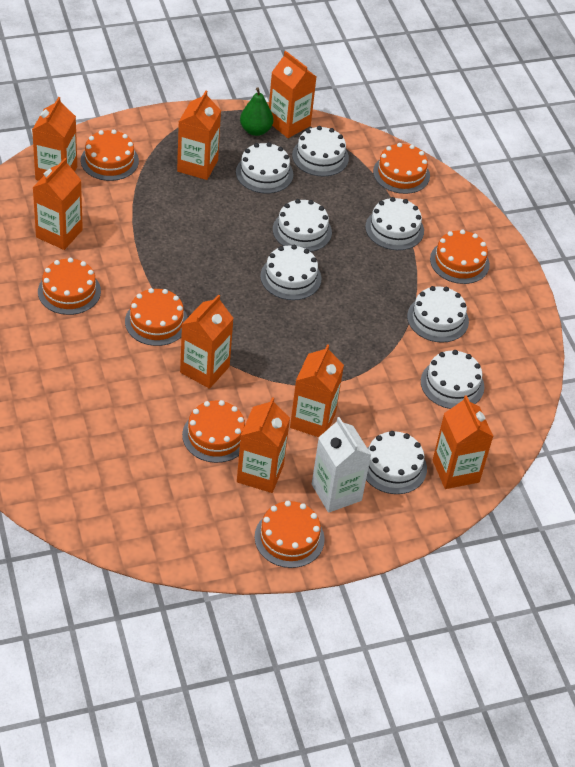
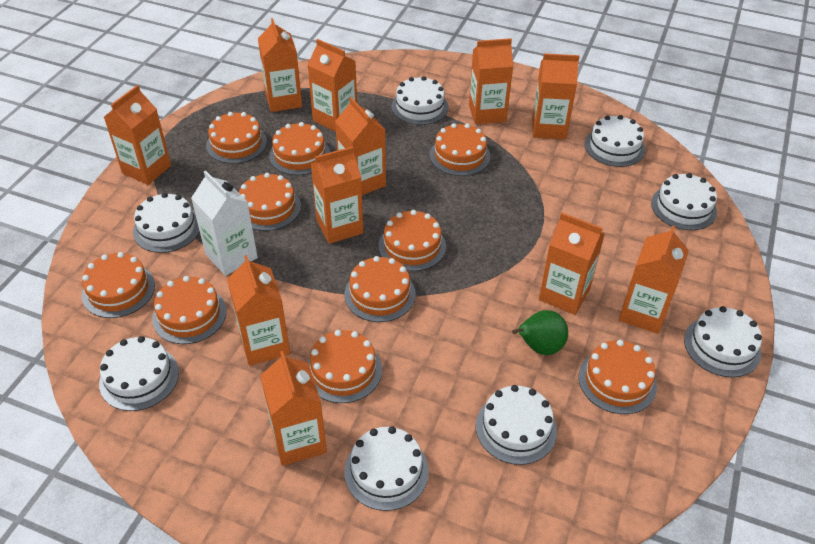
orange cake: [38,258,101,315] [81,130,139,181] [125,288,188,346] [182,400,245,463] [254,501,325,568] [373,143,430,194] [430,230,490,284] = 7 -> [82,252,155,318] [152,276,227,344] [206,112,267,164] [239,173,301,231] [269,122,330,175] [307,330,382,403] [345,256,416,322] [379,210,446,271] [430,123,490,176] [578,340,657,414] = 10
orange carton: [32,97,77,181] [32,158,83,250] [177,91,221,180] [180,295,234,389] [237,397,290,493] [269,51,316,138] [290,344,344,437] [433,395,494,489] = 8 -> [104,85,171,185] [227,255,290,366] [258,18,302,112] [260,351,327,466] [308,39,357,132] [311,146,363,244] [335,97,386,195] [469,38,513,124] [532,53,580,139] [539,213,605,315] [619,226,689,334] = 11

